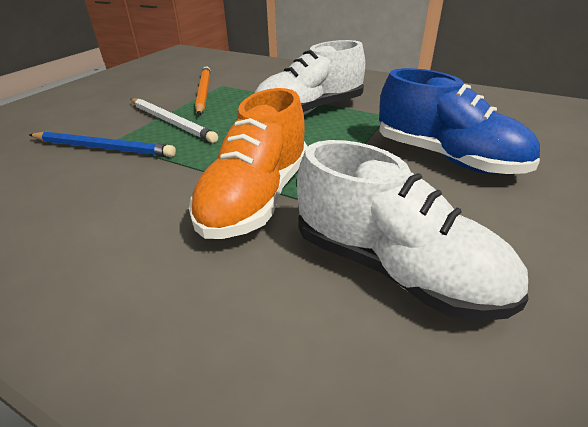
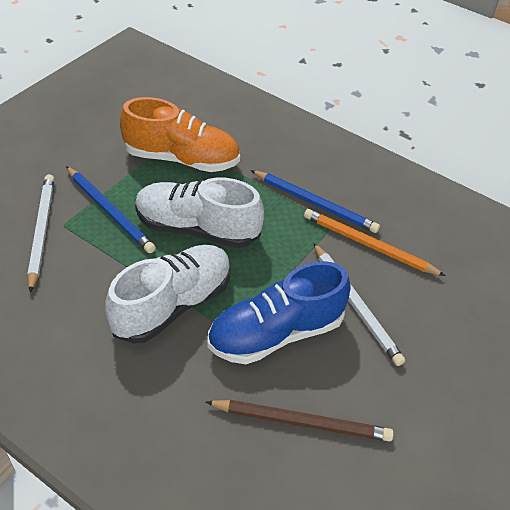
blue pencil: [29,131,176,157] = 1 -> [66,166,156,253] [251,170,380,233] = 2
brown pencil: none = 0 -> [206,400,394,442] = 1
white pencil: [131,98,218,143] = 1 -> [28,174,54,293] [313,243,405,366] = 2

